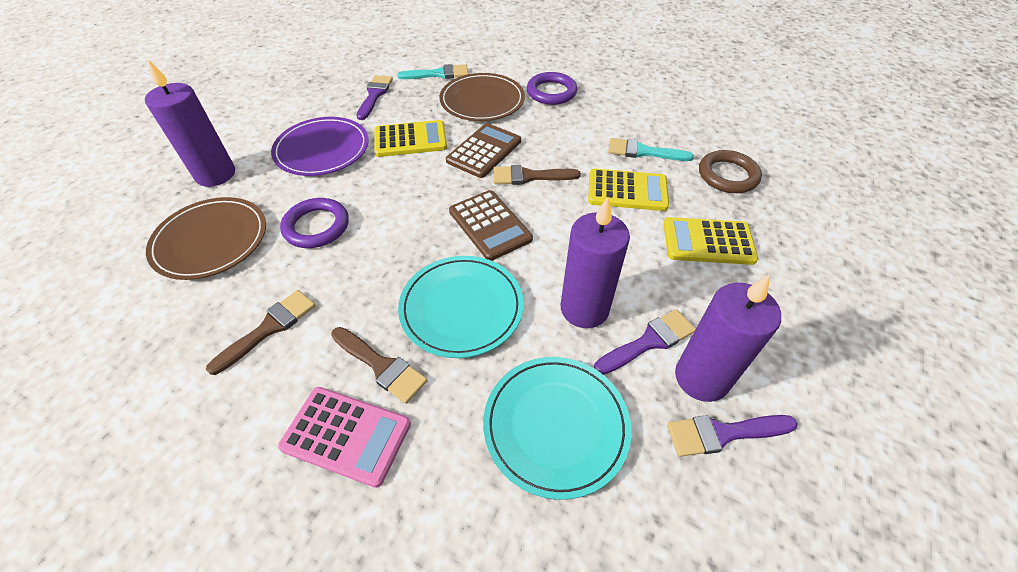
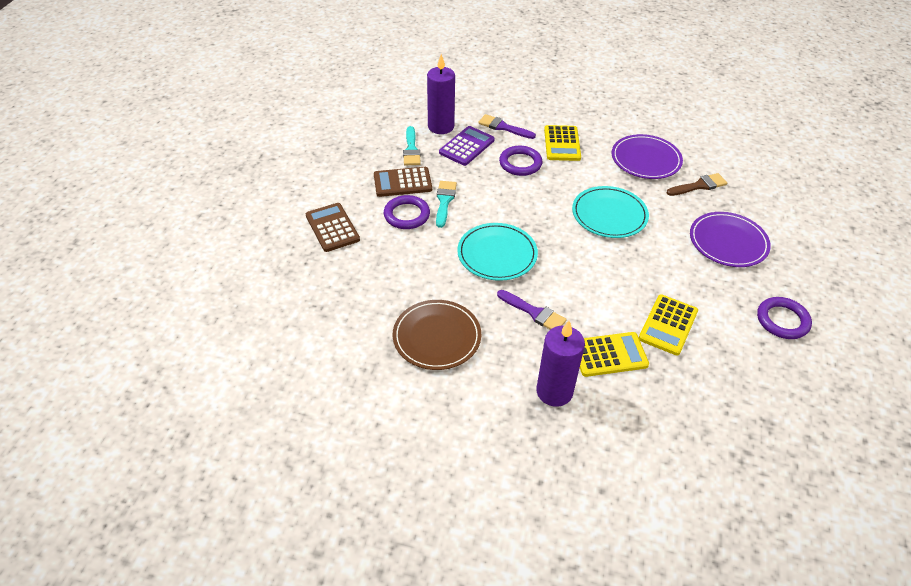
brown brush: [206,290,316,375] [331,327,428,404] [493,165,581,185] = 3 -> [667,173,727,196] = 1
brown plate: [146,197,266,280] [439,73,525,121] = 2 -> [393,300,481,370] = 1
brown ring: [699,150,762,193] = 1 -> none = 0
pink calculator: [278,387,411,488] = 1 -> none = 0
purple brush: [357,75,393,120] [594,309,696,375] [667,415,798,457] = 3 -> [478,114,536,139] [497,290,567,330] = 2
purple calculator: none = 0 -> [439,126,495,166] = 1
purple candle: [145,60,235,187] [561,197,630,328] [675,274,781,402] = 3 -> [427,54,455,134] [536,320,585,407] = 2
purple plate: [271,117,369,176] = 1 -> [612,134,683,179] [690,212,771,267] = 2
purple ring: [280,198,349,248] [527,72,577,105] = 2 -> [384,195,430,229] [499,146,542,176] [757,297,812,339] = 3

